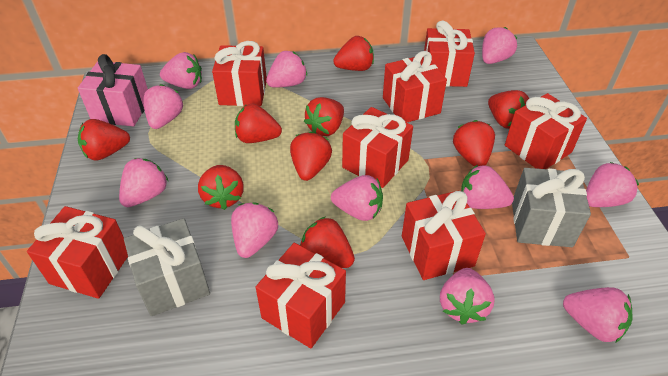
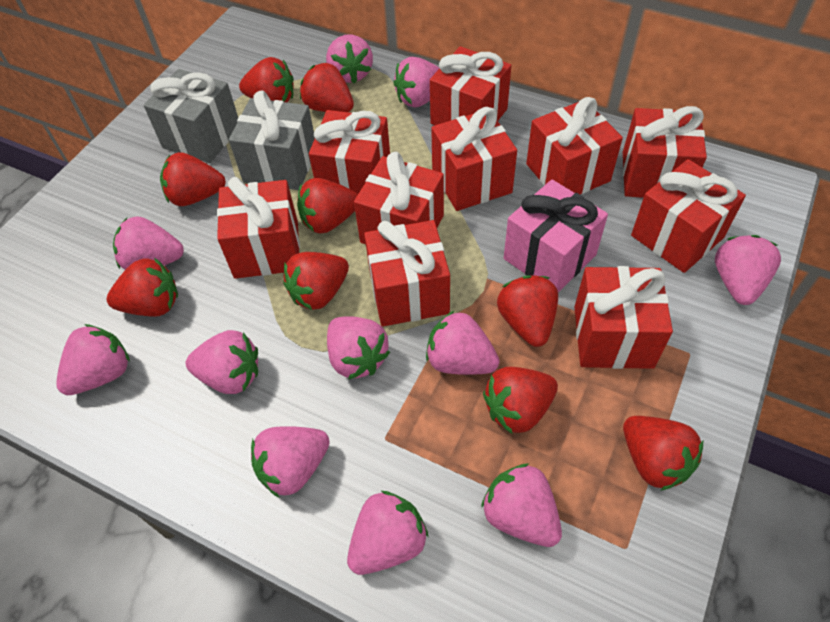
red gift: [27,206,128,299] [212,41,267,106] [256,243,346,348] [342,107,413,188] [383,51,447,123] [402,191,486,280] [424,20,475,87] [505,93,587,169] = 8 -> [217,177,300,279] [309,110,390,194] [354,152,444,244] [364,220,450,327] [430,46,512,125] [431,107,517,211] [526,97,623,194] [574,266,673,369] [623,106,707,198] [631,159,746,273] = 10

